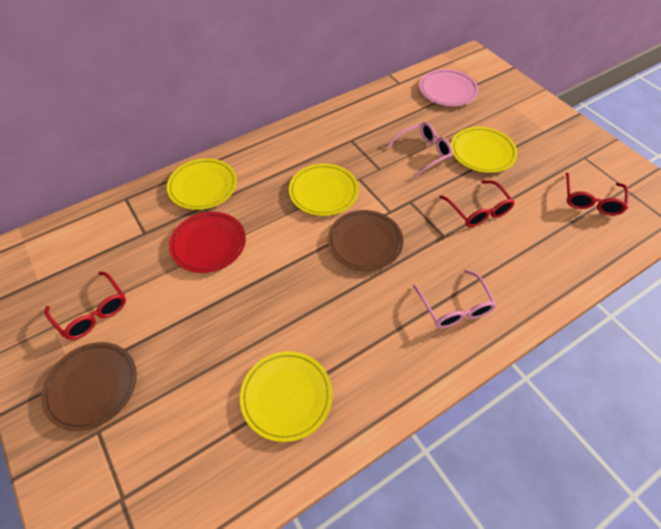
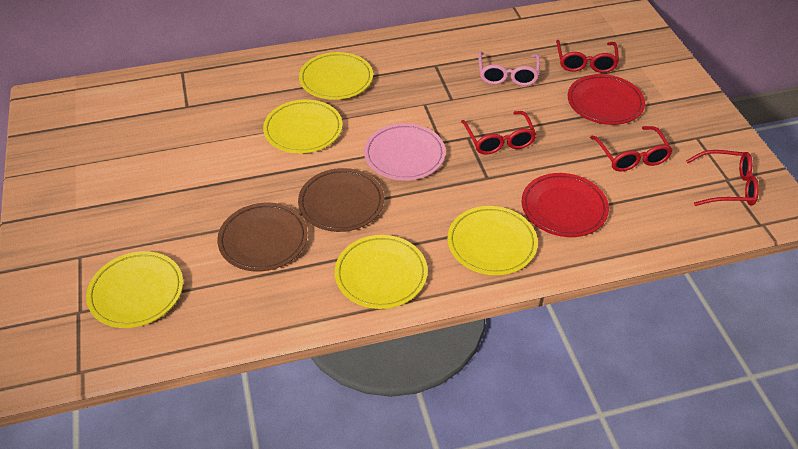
pink glasses: [387,122,453,177] [413,270,497,328] = 2 -> [478,52,540,86] = 1
red glasses: [44,272,126,340] [440,180,515,227] [565,173,629,216] = 3 -> [461,111,536,155] [556,40,619,73] [590,126,673,172] [686,150,759,206] = 4
red plate: [169,212,246,273] = 1 -> [522,173,609,237] [568,74,645,125] = 2
yellow plate: [167,158,237,210] [240,351,333,442] [289,164,359,216] [451,127,518,173] = 4 -> [86,251,183,328] [263,100,343,153] [299,52,373,100] [335,235,428,309] [448,206,538,275] = 5

